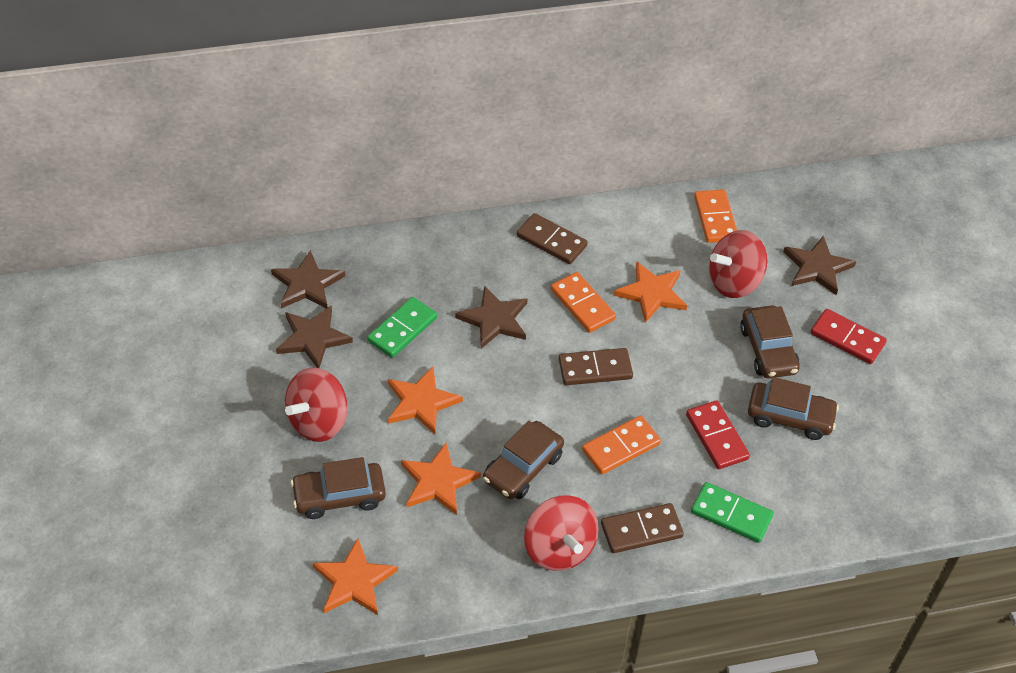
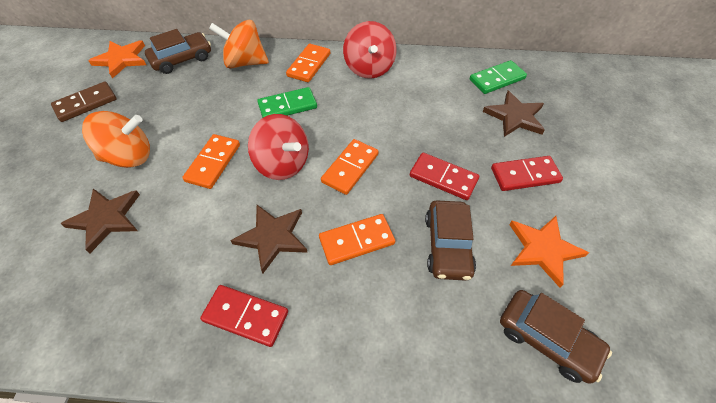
brown car: [290,457,386,519] [483,421,564,499] [740,306,800,378] [748,377,839,440] = 4 -> [145,29,211,74] [425,200,476,281] [500,290,612,384] = 3
brown domino: [517,213,588,264] [559,348,633,385] [601,503,684,553] = 3 -> [51,82,117,122] = 1
brown star: [271,250,345,309] [276,305,353,368] [455,286,527,349] [783,235,856,295] = 4 -> [60,189,140,253] [230,205,308,273] [483,91,545,137] = 3
orange domino: [551,272,616,333] [582,415,661,474] [694,189,737,243] = 3 -> [182,134,240,189] [286,44,330,82] [319,214,395,265] [321,139,379,195] = 4
orange spinning top: none = 0 -> [82,111,150,168] [209,20,269,69] = 2
orange star: [313,538,398,615] [388,367,463,434] [401,443,481,515] [614,261,687,323] = 4 -> [88,40,146,79] [509,216,589,288] = 2
red domino: [686,400,750,469] [810,309,887,364] = 2 -> [200,285,288,347] [410,153,479,200] [491,156,563,191] = 3
red spinning top: [285,368,348,442] [524,496,599,571] [709,230,767,298] = 3 -> [248,114,309,180] [343,21,397,79] = 2

